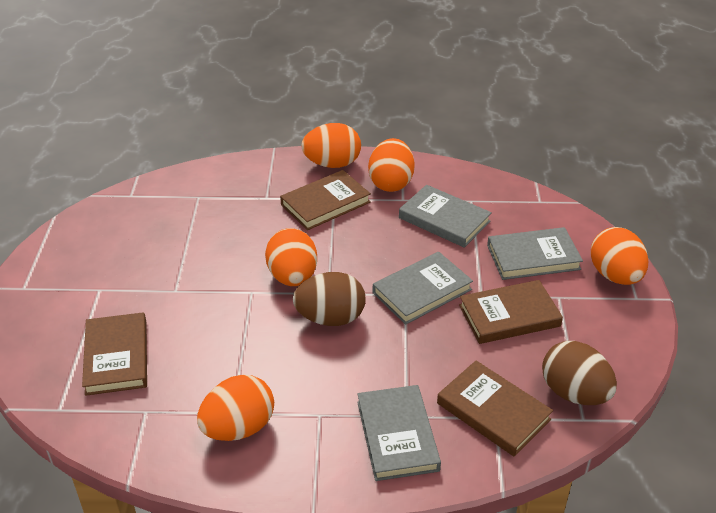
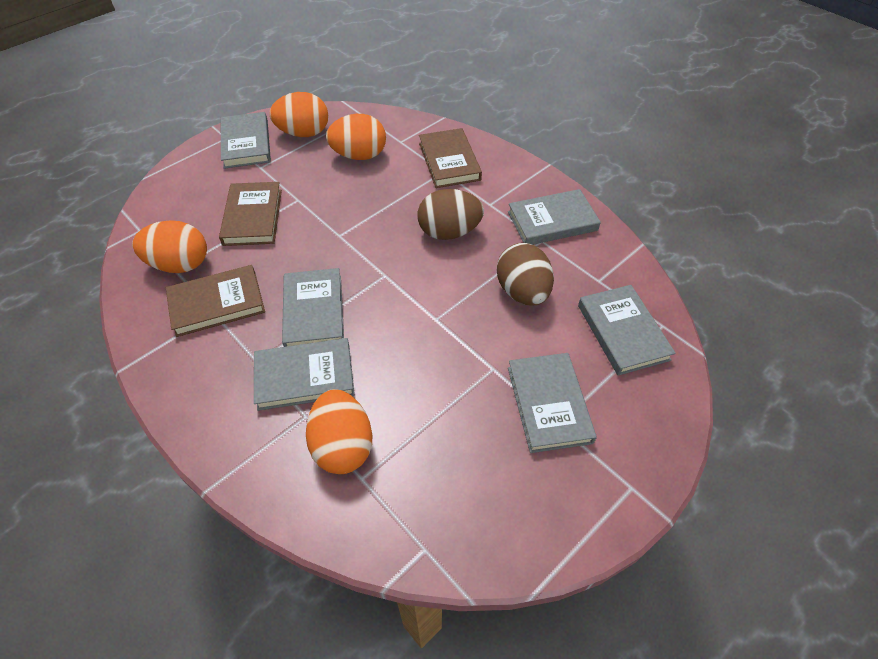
brown book: [82,312,147,396] [280,170,371,230] [437,361,553,457] [459,280,563,344] = 4 -> [166,265,265,337] [219,182,282,246] [419,128,482,188] = 3
grey book: [357,385,441,481] [373,252,473,325] [399,185,492,248] [487,227,583,280] = 4 -> [221,112,271,169] [254,338,355,411] [282,268,344,347] [508,189,601,245] [508,353,597,453] [578,285,676,376] = 6
orange egg: [197,375,274,441] [265,228,317,286] [301,123,361,168] [368,138,415,192] [591,227,648,285] = 5 -> [132,220,207,273] [269,92,328,137] [306,389,373,474] [326,114,386,160] = 4

